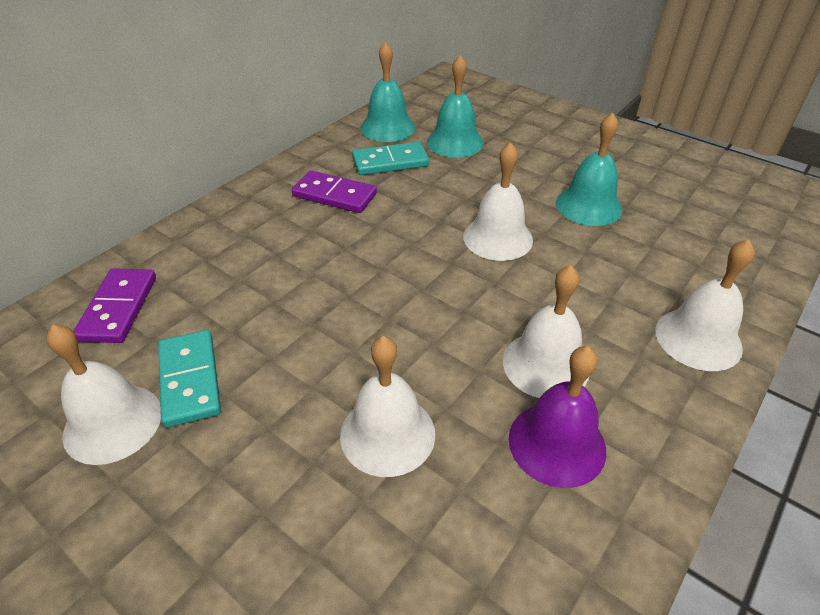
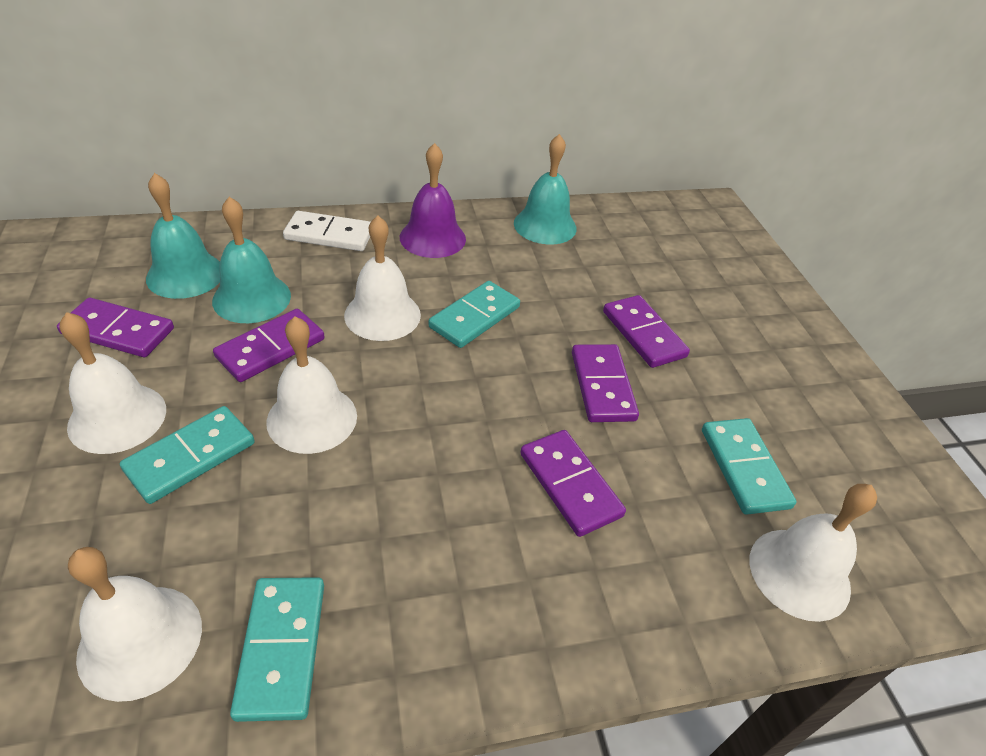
purple domino: [73,268,156,343] [292,170,377,213] = 2 -> [57,298,174,357] [213,309,325,382] [520,430,626,537] [572,344,639,422] [603,295,690,368] = 5
turquoise domino: [158,330,221,428] [352,142,429,175] = 2 -> [120,406,254,504] [230,577,324,722] [428,281,520,348] [702,418,797,515] = 4
white domino: none = 0 -> [283,211,371,251] = 1

